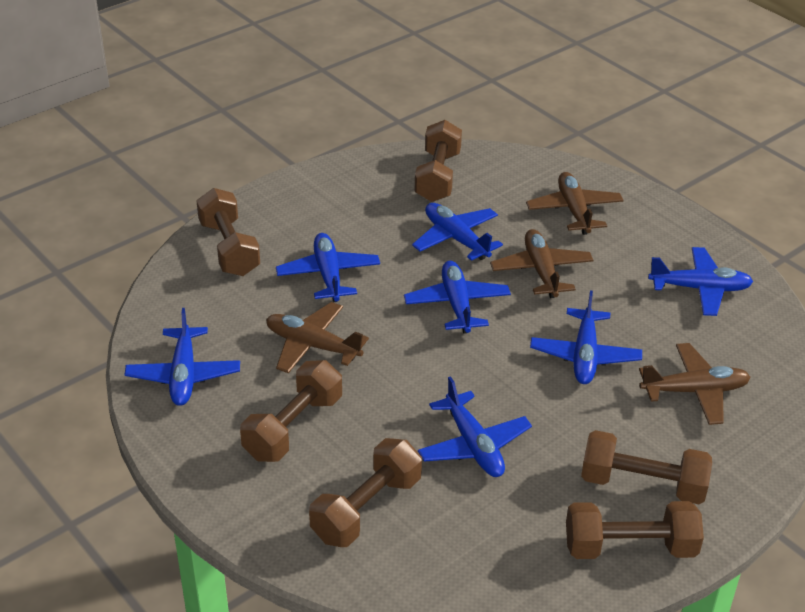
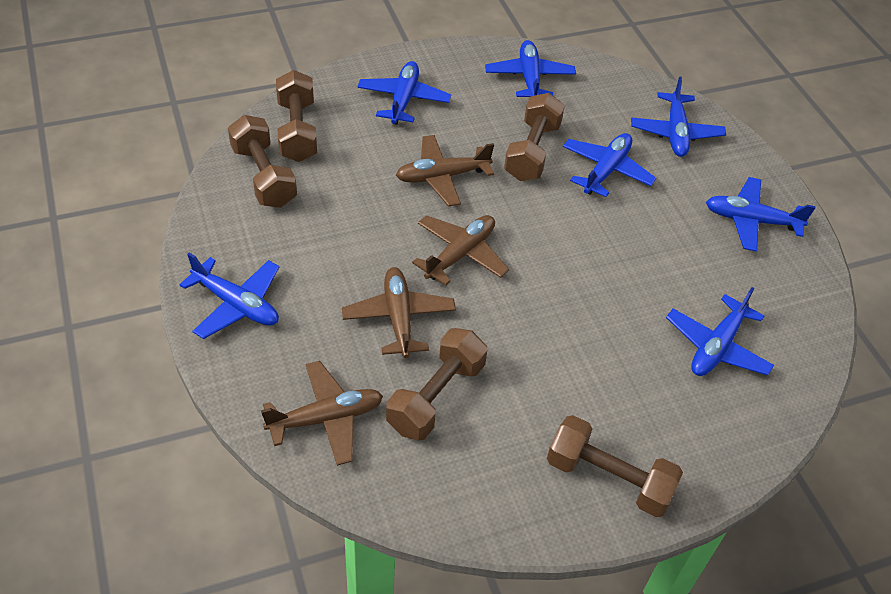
brown dumbbell: [197,188,260,276] [240,360,342,462] [309,438,422,547] [414,120,462,202] [566,501,704,559] [581,430,712,504] = 6 -> [228,115,297,208] [276,70,317,162] [386,328,487,441] [504,93,565,181] [547,415,683,517] = 5

